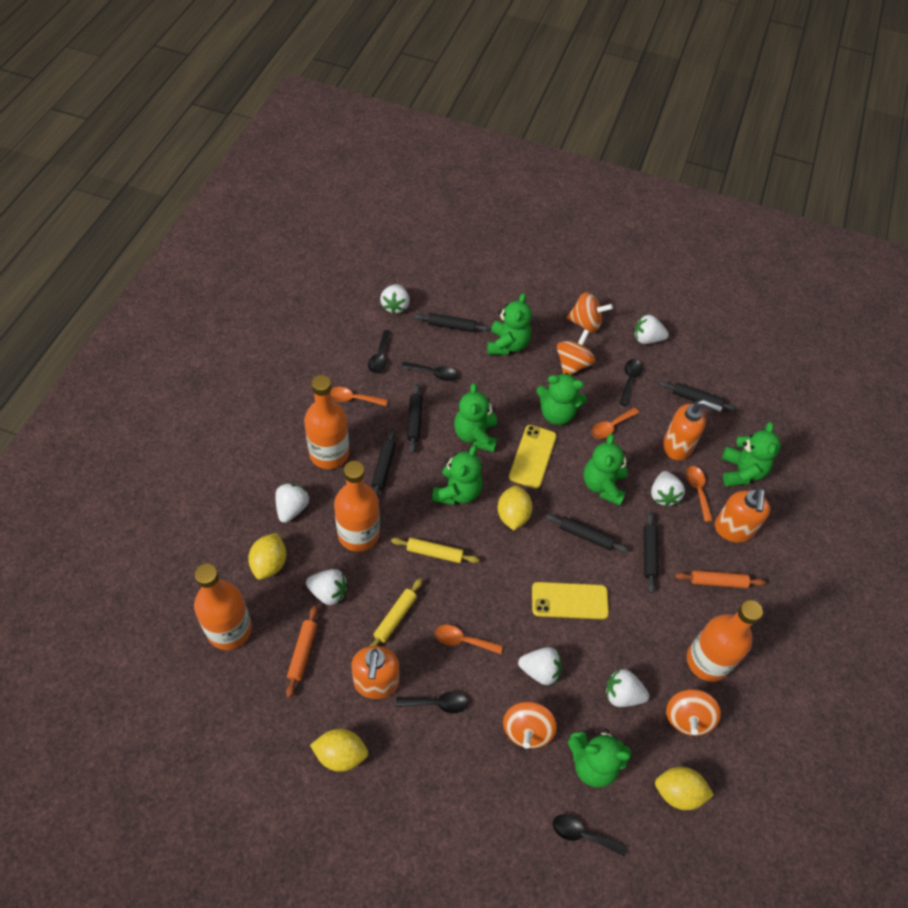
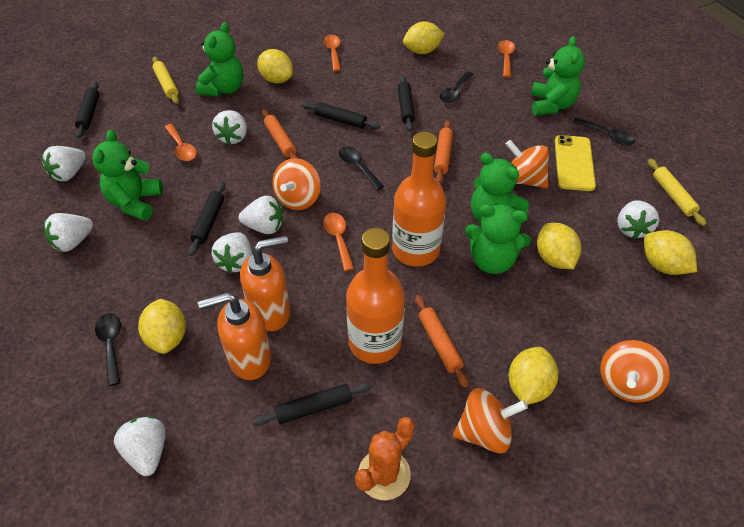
black rolling pin: [371,429,396,497] [407,383,422,453] [414,313,490,332] [546,514,629,553] [644,512,658,593] [659,381,737,411] = 6 -> [75,81,99,138] [188,181,225,256] [253,382,372,426] [301,102,380,129] [398,75,415,131] = 5
black spoon: [368,330,391,373] [396,692,468,713] [401,362,458,381] [553,814,627,856] [619,359,642,406] = 5 -> [95,313,121,386] [339,146,384,190] [440,71,474,103] [572,118,635,145] = 4
green teddy bear: [432,445,482,505] [454,383,497,452] [487,293,532,355] [536,373,587,425] [568,729,631,788] [583,434,630,506] [722,422,781,487] = 7 -> [92,130,163,221] [196,22,243,96] [465,204,531,274] [471,153,529,223] [531,36,585,115] = 5
orange bottle: [194,563,252,650] [304,375,349,469] [334,461,380,552] [687,600,763,682] = 4 -> [346,228,405,364] [392,132,446,267] = 2
orange cactus: none = 0 -> [355,417,415,500] = 1
orange rolling pin: [286,605,318,698] [675,570,766,588] = 2 -> [262,109,299,159] [415,295,468,388] [434,120,453,183] = 3
orange soap dispenser: [352,646,399,699] [663,399,722,461] [715,488,770,543] = 3 -> [198,292,272,380] [240,236,291,331] = 2
yellow lemon: [248,533,286,580] [310,729,368,772] [498,486,533,530] [655,767,714,810] = 4 -> [138,299,186,354] [257,49,293,84] [403,21,445,54] [509,347,558,405] [537,223,581,269] [644,230,697,275] = 6
yellow phone: [509,425,557,489] [532,582,609,619] = 2 -> [555,135,596,191] = 1

